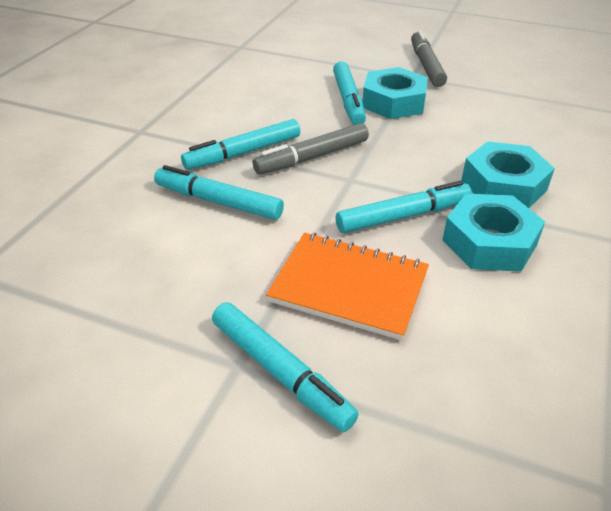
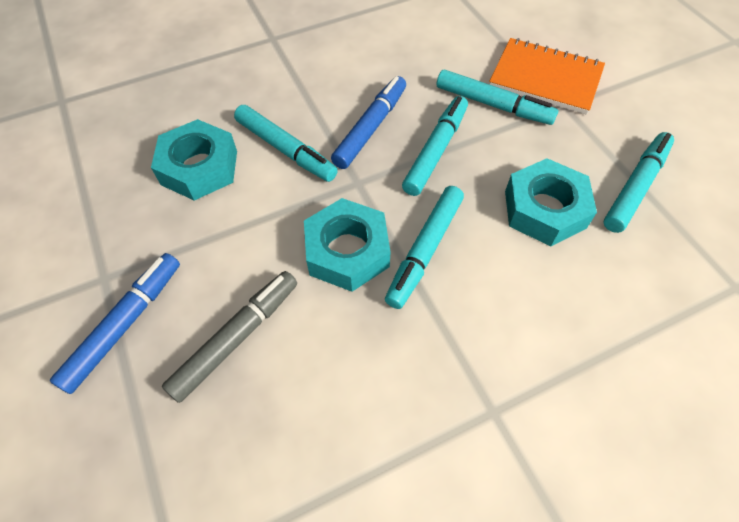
blue marker: none = 0 -> [50,253,180,394] [331,76,406,169] = 2
grey marker: [253,123,369,174] [411,30,447,87] = 2 -> [162,271,297,403] = 1

